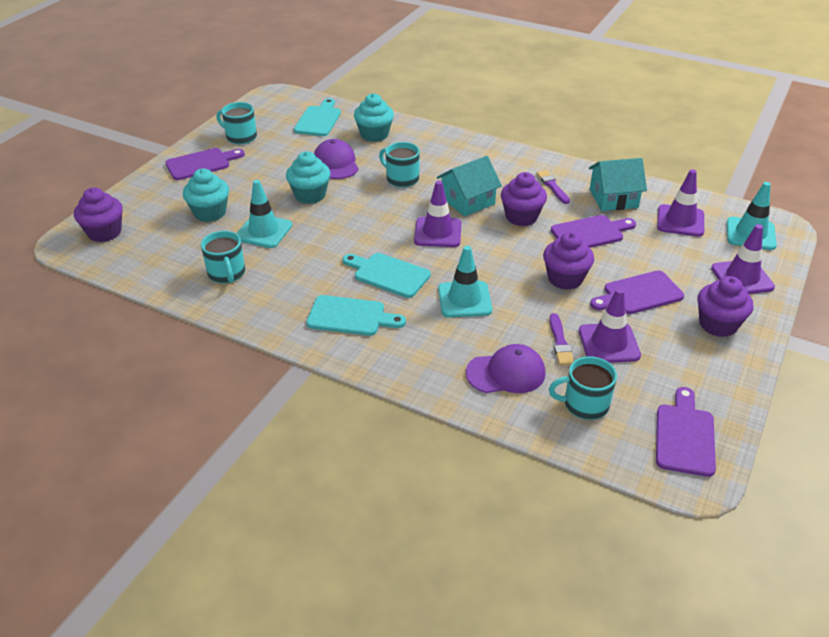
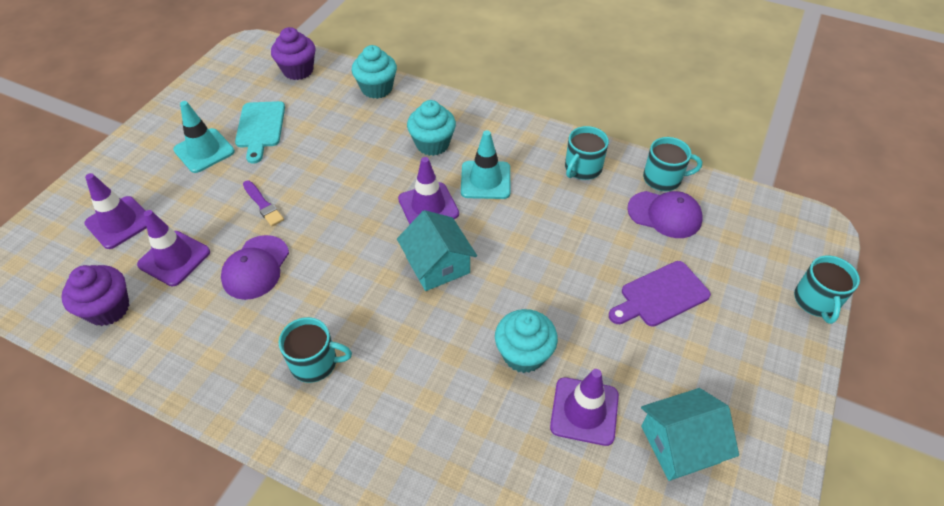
purple brush: [536,170,570,204] [549,313,574,365] = 2 -> [243,181,284,226] = 1
purple cupcake: [74,187,123,242] [501,172,547,226] [543,232,594,290] [697,276,753,337] = 4 -> [61,265,129,326] [271,27,315,80] = 2
purple cutting board: [165,148,245,180] [551,215,636,248] [590,270,684,314] [656,387,716,477] = 4 -> [609,261,711,327] = 1
turquoise cutting board: [294,98,341,136] [306,295,406,336] [343,253,431,298] = 3 -> [235,101,285,164] = 1
turquoise traffic cone: [236,180,292,248] [438,246,492,318] [727,182,777,250] = 3 -> [173,101,235,173] [461,130,510,199] = 2

